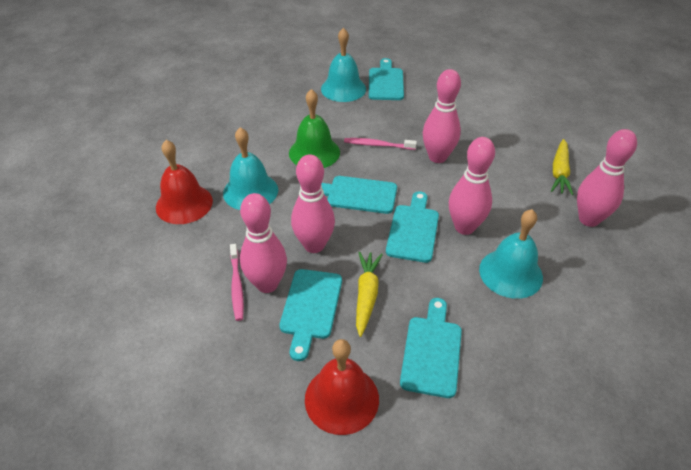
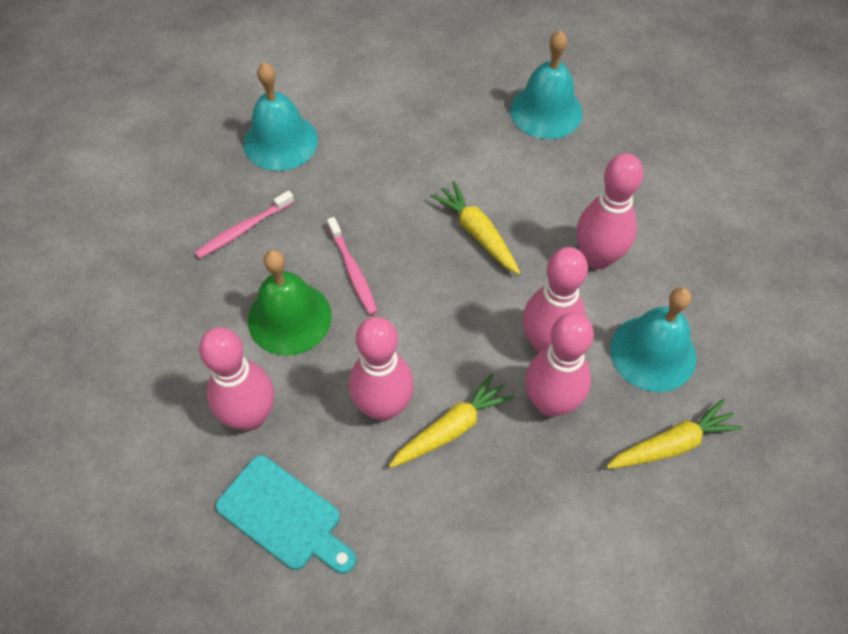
red bell: [156,140,213,224] [305,339,379,435] = 2 -> none = 0
turquoise cutting board: [279,269,342,361] [321,176,397,214] [369,58,404,100] [386,191,439,263] [400,298,462,398] = 5 -> [216,455,356,574] = 1
yellow carrot: [356,252,383,337] [551,139,573,195] = 2 -> [389,373,514,468] [430,181,520,274] [606,399,743,469] = 3

